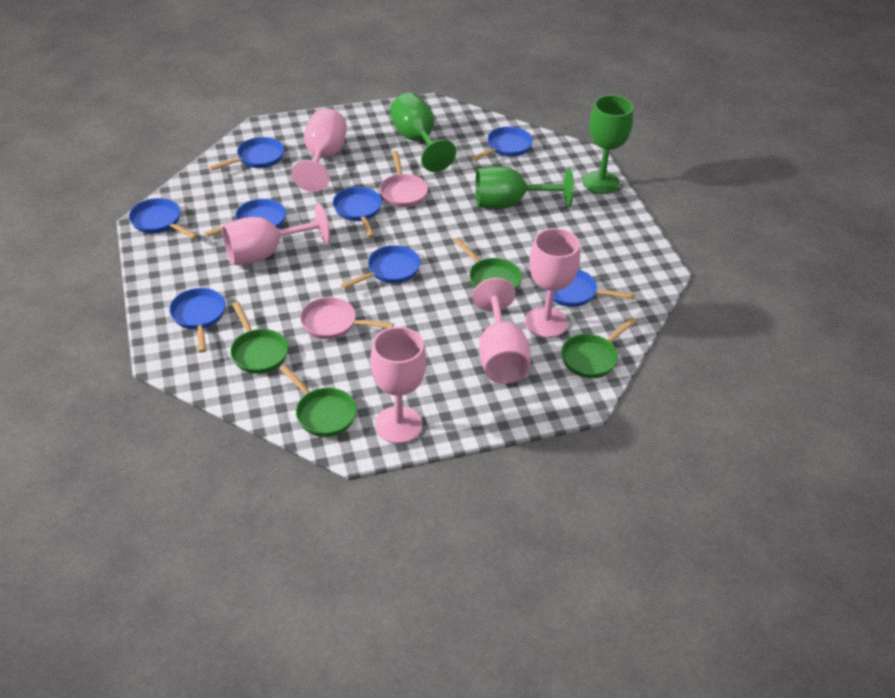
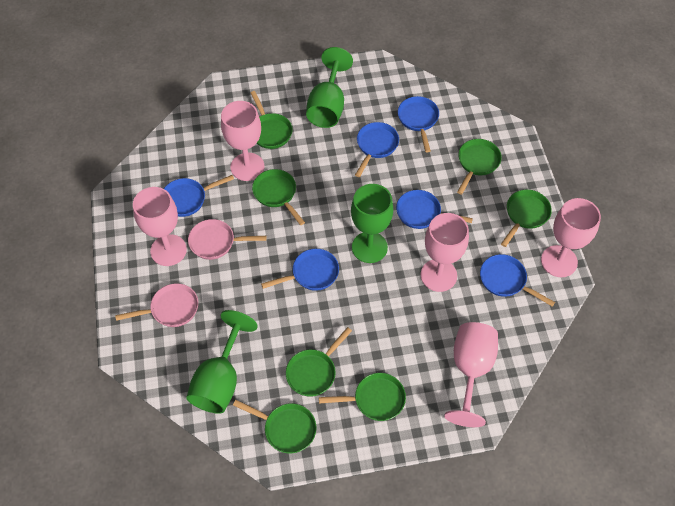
blue pan: [129,198,197,239] [169,288,225,353] [205,199,286,237] [209,137,284,170] [333,187,382,238] [341,245,420,289] [471,127,533,161] [545,269,636,307] = 8 -> [164,175,234,217] [261,249,339,291] [355,122,399,177] [396,190,473,229] [398,96,439,152] [480,254,555,307] = 6
green pan: [230,302,288,374] [279,365,357,437] [454,238,522,290] [561,317,637,378] = 4 -> [233,400,316,453] [250,91,293,149] [252,169,305,225] [286,327,352,397] [319,373,406,421] [457,139,502,195] [501,190,552,247] = 7

